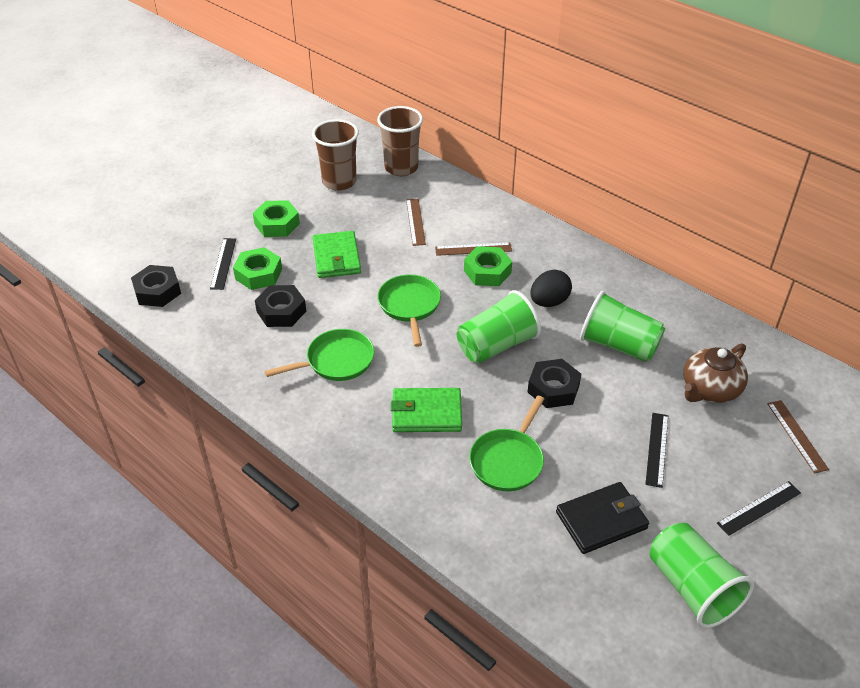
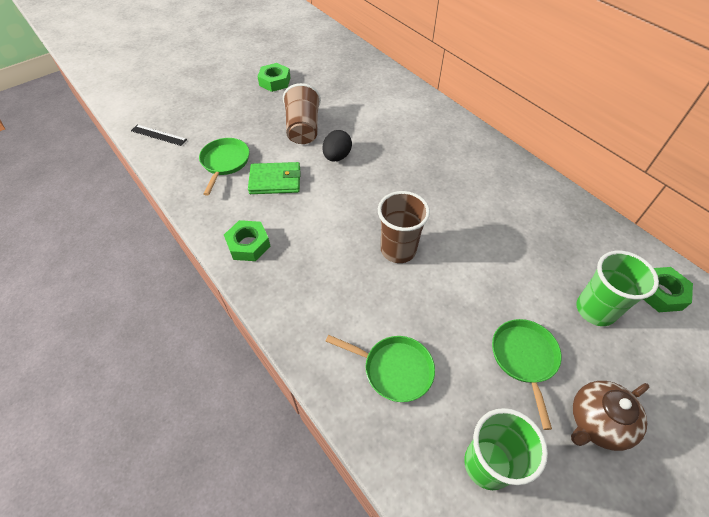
black nut: [131,265,181,307] [255,285,306,327] [527,359,581,408] = 3 -> none = 0
black ruler: [210,238,236,290] [645,413,668,488] [717,481,801,536] = 3 -> [131,125,187,146] = 1
black wallet: [556,482,649,554] = 1 -> none = 0
brown ruler: [406,199,426,246] [435,242,512,256] [767,400,829,474] = 3 -> none = 0
green cup: [457,290,541,364] [580,291,665,362] [650,523,754,628] = 3 -> [464,408,548,490] [576,251,659,326] = 2
green wallet: [313,231,361,278] [391,388,462,432] = 2 -> [248,162,301,194] = 1

